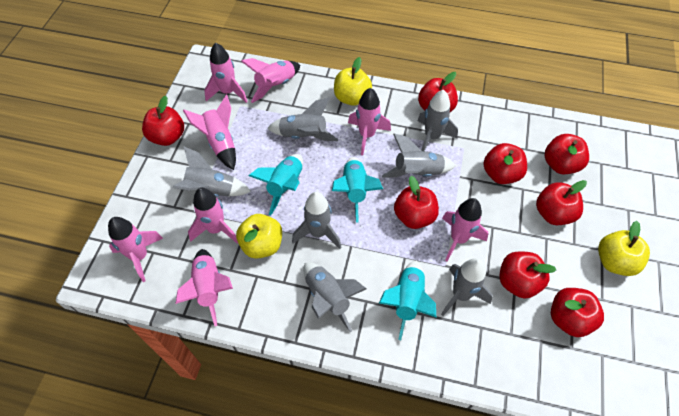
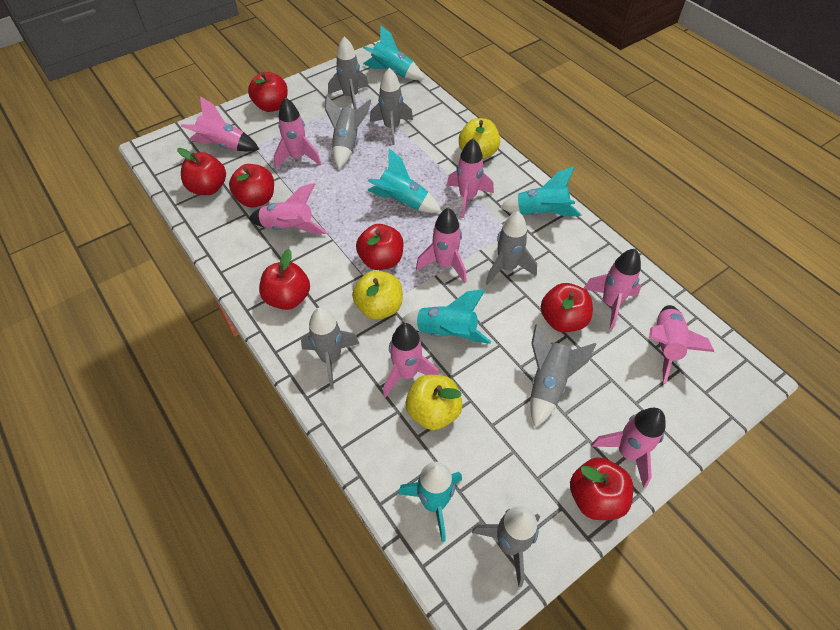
pink rocket: [108,217,163,282] [175,249,233,326] [183,95,236,170] [188,188,238,244] [204,43,248,103] [241,58,300,103] [348,88,391,155] [442,198,488,261] = 8 -> [181,96,259,152] [249,183,327,234] [274,97,321,169] [383,323,439,398] [416,208,467,283] [447,138,494,218] [584,249,641,330] [591,408,666,488] [649,305,714,384] = 9
red apple: [142,96,184,146] [394,176,439,229] [418,72,458,112] [484,143,527,184] [499,251,557,298] [536,180,587,225] [545,134,589,175] [551,288,604,337] = 8 -> [177,148,226,195] [229,164,274,207] [248,72,288,112] [259,249,310,310] [356,224,404,270] [541,283,593,332] [570,457,633,520] = 7
turquoise rocket: [249,154,303,215] [332,157,383,223] [379,261,436,340] = 3 -> [363,26,424,80] [368,149,441,213] [398,462,462,542] [401,289,491,344] [500,166,581,217] = 5

